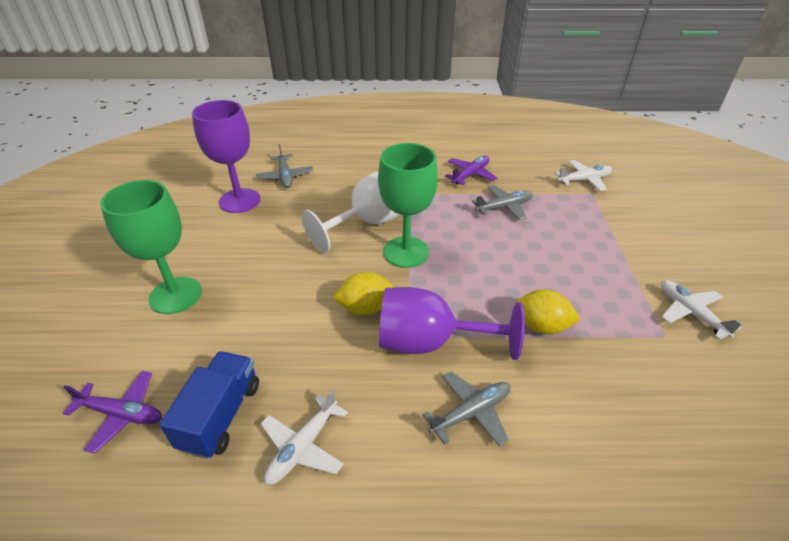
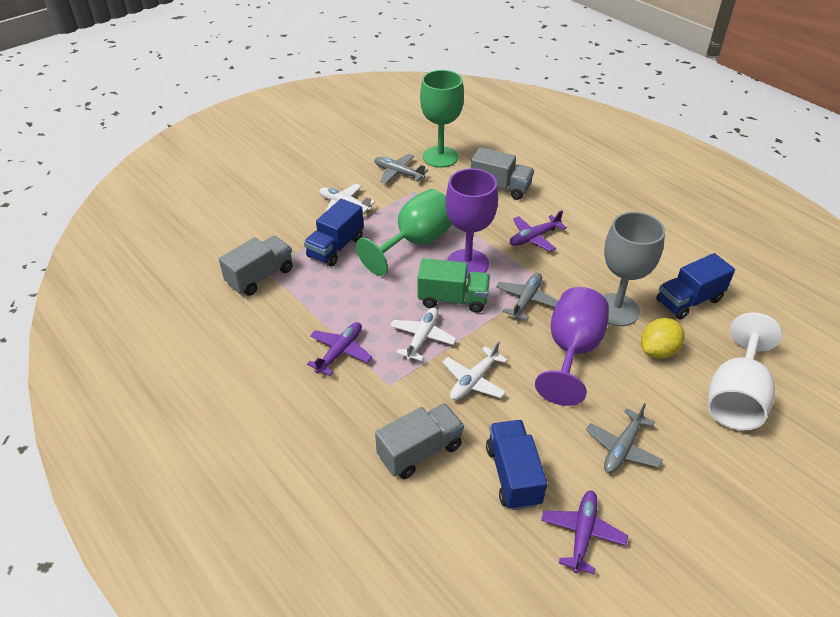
blue truck: [159,351,259,459] = 1 -> [304,199,364,267] [486,420,547,510] [656,253,735,320] = 3
green truck: none = 0 -> [418,259,490,313] = 1
grey goblet: none = 0 -> [603,212,665,326] = 1
grey truck: none = 0 -> [219,236,293,295] [375,403,464,479] [471,147,534,200] = 3
purple plane: [63,371,162,454] [445,156,497,185] = 2 -> [307,322,372,376] [510,210,567,252] [541,490,628,574] = 3
yellow lemon: [333,272,394,315] [514,289,581,335] = 2 -> [641,318,685,359] = 1

